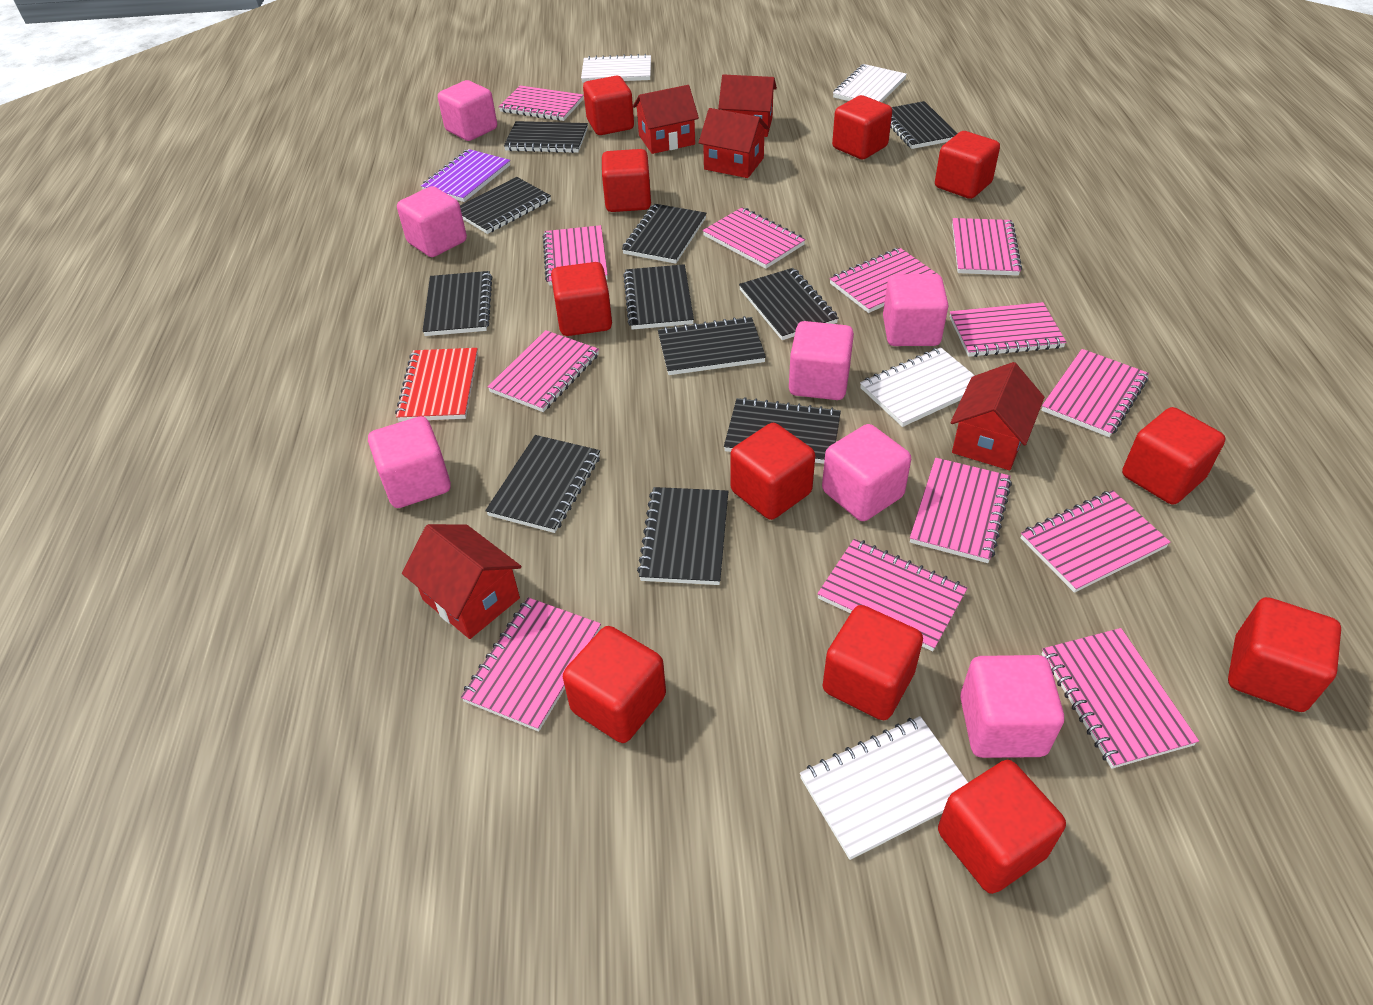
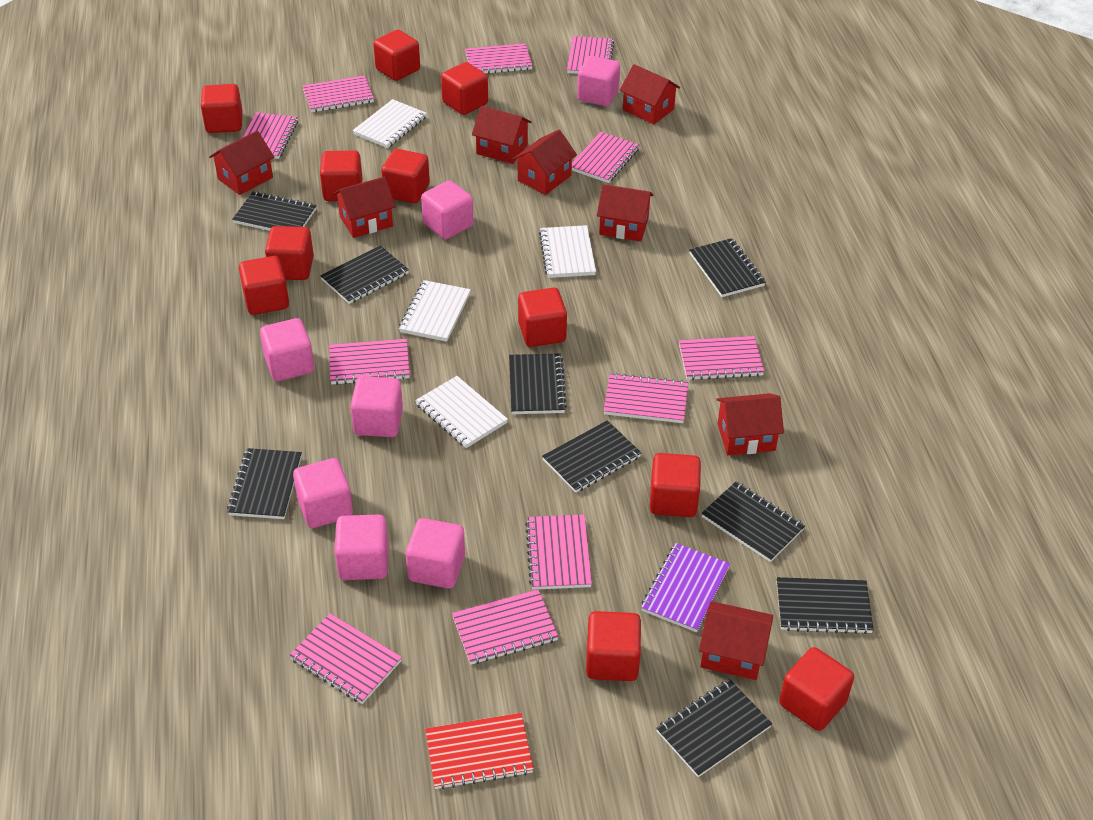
black notebook: [423,271,492,336] [460,177,551,234] [485,435,600,533] [504,121,588,153] [622,204,706,264] [623,264,694,330] [637,487,728,585] [658,316,766,375] [724,397,841,464] [739,268,839,340] [890,101,958,149] = 11 -> [227,448,302,519] [232,191,316,231] [320,245,409,304] [509,353,567,414] [542,420,641,493] [656,679,772,777] [689,238,766,297] [701,481,805,562] [777,577,874,634] = 9
pink notebook: [461,597,601,732] [487,330,599,412] [499,86,583,121] [543,225,608,286] [703,207,806,269] [817,539,967,651] [830,248,939,313] [910,458,1012,563] [950,302,1066,357] [952,218,1022,276] [1021,490,1170,593] [1041,349,1149,437] [1042,628,1199,769] = 13 -> [242,112,298,159] [289,613,402,704] [303,75,374,112] [329,339,410,385] [452,589,559,665] [465,43,532,74] [525,515,592,590] [567,36,614,74] [572,132,639,183] [604,373,688,423] [679,336,764,380] = 11
red house: [402,524,521,639] [633,85,699,154] [699,108,769,178] [718,74,777,137] [951,362,1044,470] = 5 -> [209,131,274,195] [333,177,395,238] [472,106,532,164] [513,130,577,195] [597,184,654,242] [620,64,680,124] [699,601,773,680] [716,393,784,456] = 8

